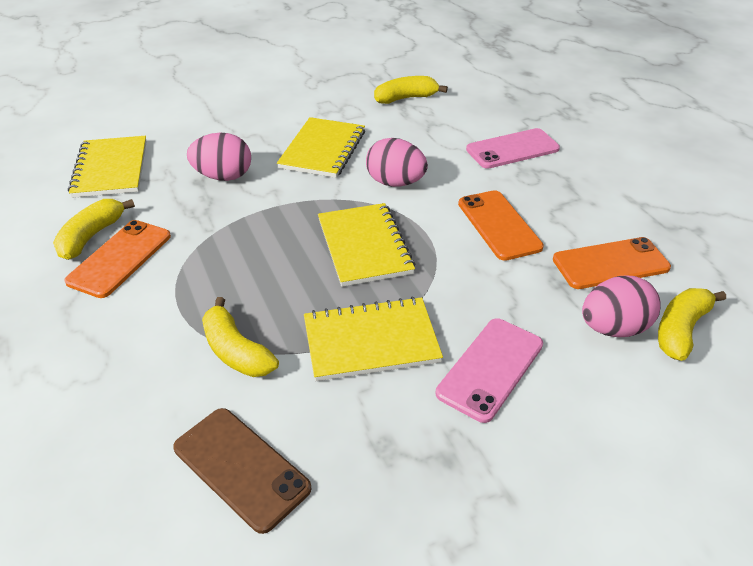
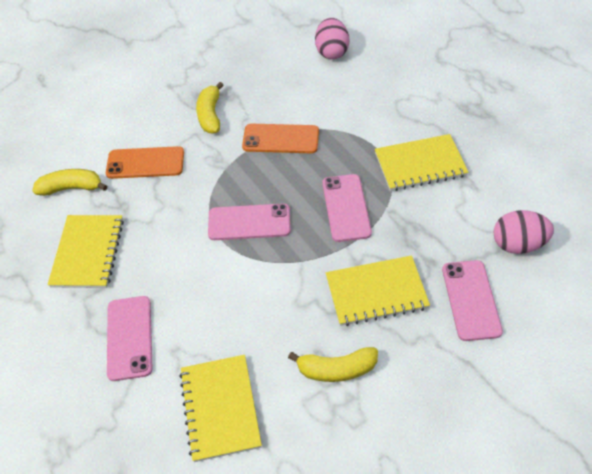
brown phone: [173,408,312,534] = 1 -> none = 0
orange phone: [64,220,171,298] [458,190,544,261] [553,237,671,289] = 3 -> [106,146,184,179] [242,124,319,153] = 2
pink egg: [187,133,251,181] [366,138,428,187] [582,275,661,337] = 3 -> [315,18,349,59] [494,210,554,254] = 2
pink phone: [436,318,543,423] [466,128,560,169] = 2 -> [107,296,153,381] [208,203,291,240] [322,174,372,242] [442,260,503,341] = 4
yellow banana: [53,199,135,260] [202,297,279,377] [374,76,448,104] [658,288,726,361] = 4 -> [32,169,107,196] [196,82,223,134] [288,347,378,382] = 3

